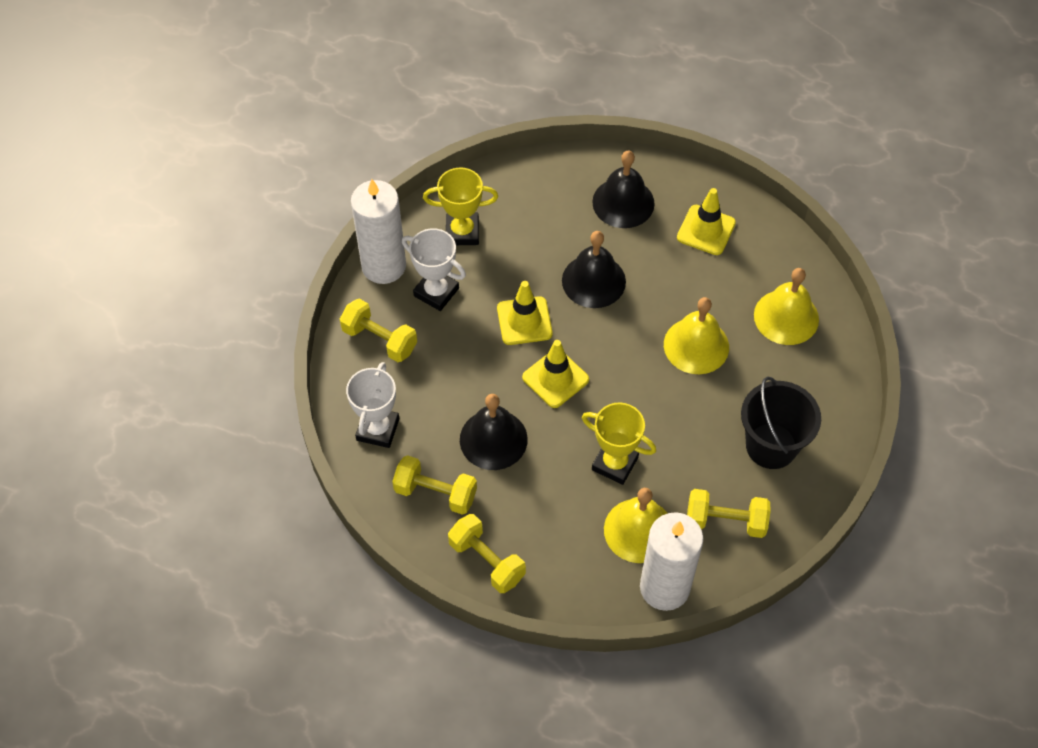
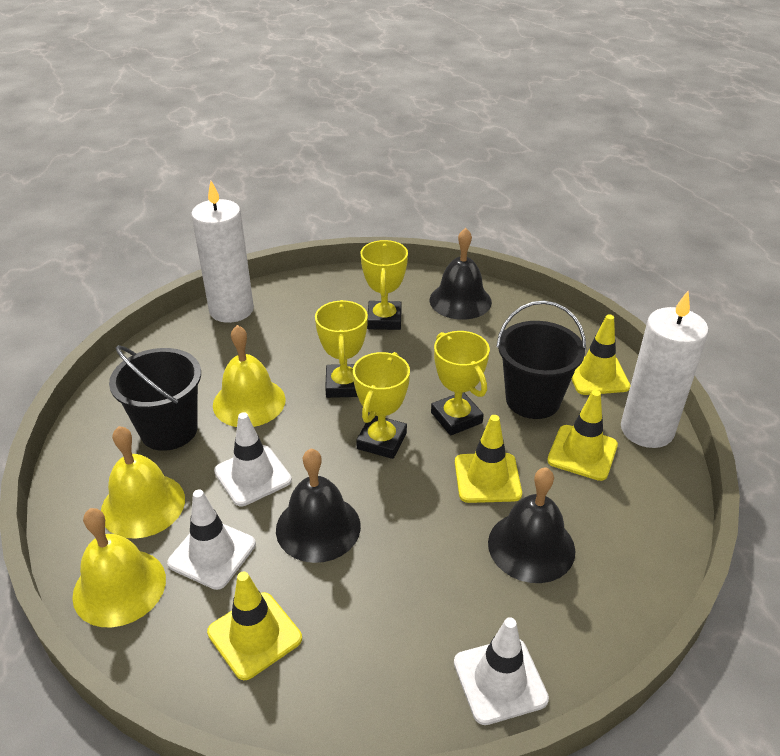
black bucket: [741,377,821,469] = 1 -> [109,345,201,451] [496,301,586,419] = 2
white traffic cone: none = 0 -> [167,489,256,590] [214,412,292,506] [454,617,549,725] = 3
white trophy: [346,362,399,448] [402,228,466,311] = 2 -> none = 0
yellow dumbbell: [340,299,417,362] [392,455,477,515] [448,514,526,593] [687,489,770,538] = 4 -> none = 0
yellow traffic cone: [497,281,552,345] [522,340,589,408] [677,188,736,255] = 3 -> [207,572,302,680] [455,415,522,503] [547,390,618,481] [572,314,631,395] = 4
yellow trophy: [423,168,498,245] [582,403,656,485] = 2 -> [315,300,368,398] [353,352,410,459] [360,240,408,330] [431,331,490,436] = 4

